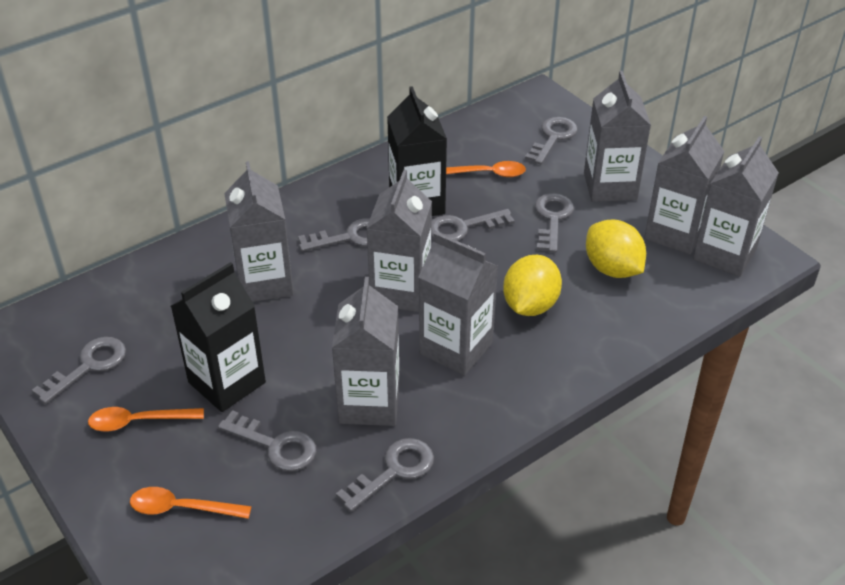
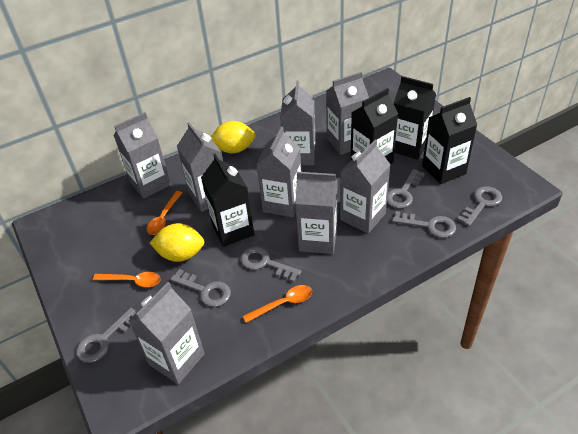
black carton: [171,262,266,412] [387,86,447,216] = 2 -> [201,153,254,247] [351,88,398,164] [394,76,436,160] [422,97,477,184] = 4
grey carton: [224,161,294,302] [332,277,400,426] [366,170,432,312] [419,232,498,376] [584,71,651,202] [644,116,724,254] [693,136,779,277] = 7 -> [114,112,171,199] [129,282,205,384] [177,122,223,212] [256,127,301,218] [280,81,316,165] [295,172,337,254] [326,72,369,155] [340,140,390,233] = 8
grey key: [32,337,126,404] [218,410,316,471] [298,218,370,252] [336,438,434,512] [431,209,515,241] [525,117,578,164] [535,193,574,253] = 7 -> [76,308,136,363] [170,269,231,307] [241,246,301,282] [387,169,425,209] [392,211,456,238] [457,186,502,226] = 6

